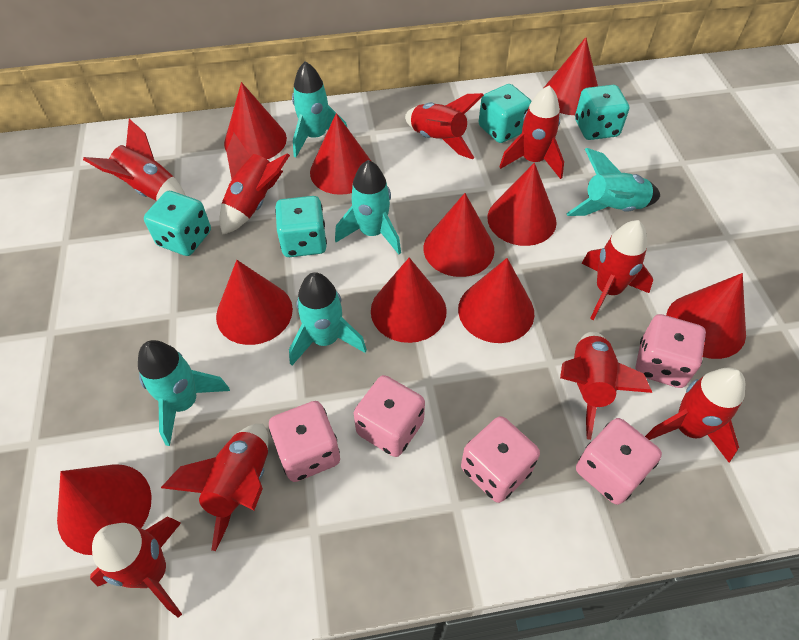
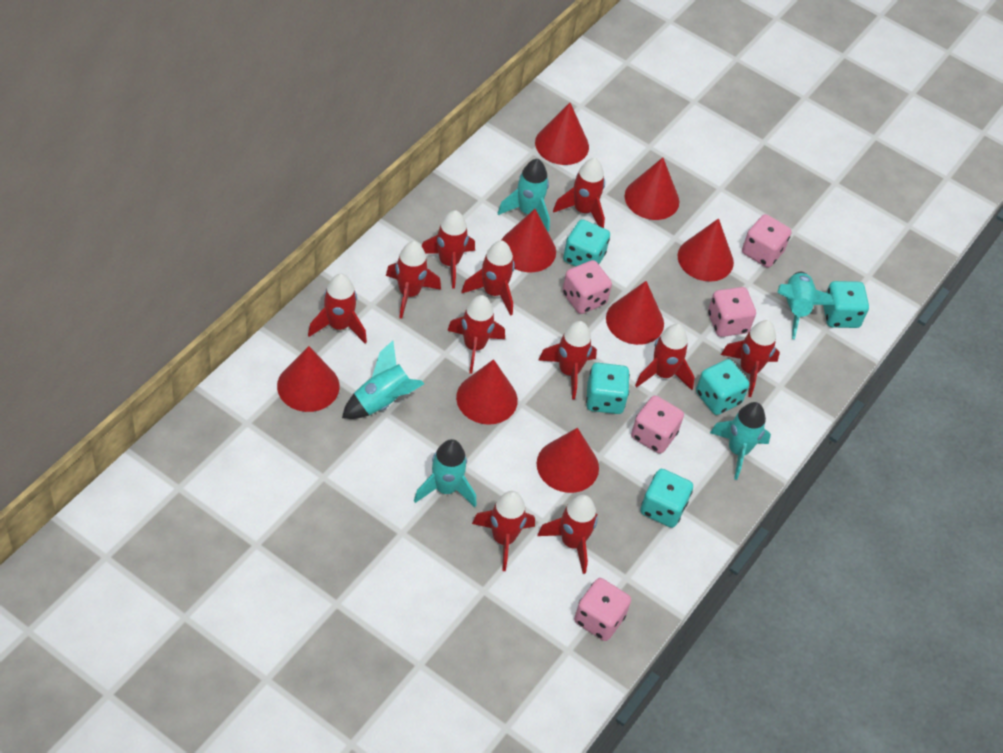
red cone: [57,464,152,555] [216,260,293,345] [224,82,287,159] [310,113,371,195] [371,257,447,343] [424,193,495,277] [458,258,534,343] [487,162,557,246] [544,37,598,115] [666,273,746,359] = 10 -> [277,346,340,412] [456,359,518,425] [502,209,556,272] [535,103,589,165] [536,428,599,493] [606,281,664,345] [625,157,679,220] [678,218,734,282] = 8
red rocket: [83,119,186,201] [90,517,182,618] [161,424,269,551] [219,133,290,235] [405,93,484,160] [499,85,564,179] [560,332,652,440] [581,220,653,321] [645,367,745,462] = 9 -> [308,274,367,343] [386,241,441,319] [422,210,475,289] [447,295,505,374] [461,240,515,316] [472,491,535,571] [537,495,598,574] [538,321,597,400] [553,158,605,228] [635,324,695,390] [721,320,780,397] = 11
turquoise dice: [144,191,211,256] [275,196,327,257] [479,84,532,143] [575,85,629,140] = 4 -> [563,219,610,267] [586,363,630,414] [641,469,693,528] [696,359,749,415] [823,281,869,328] = 5

